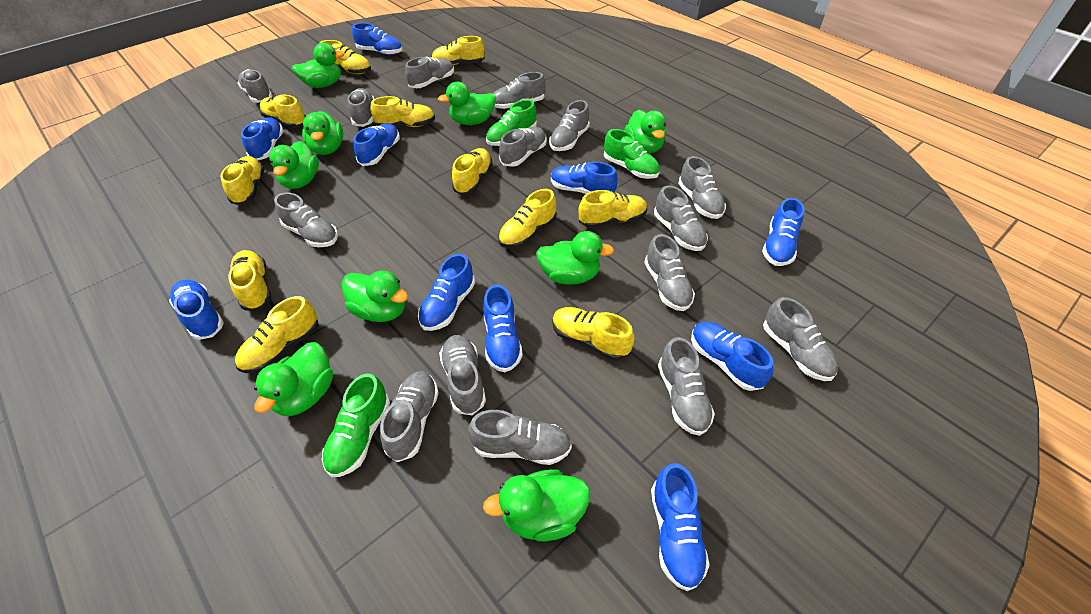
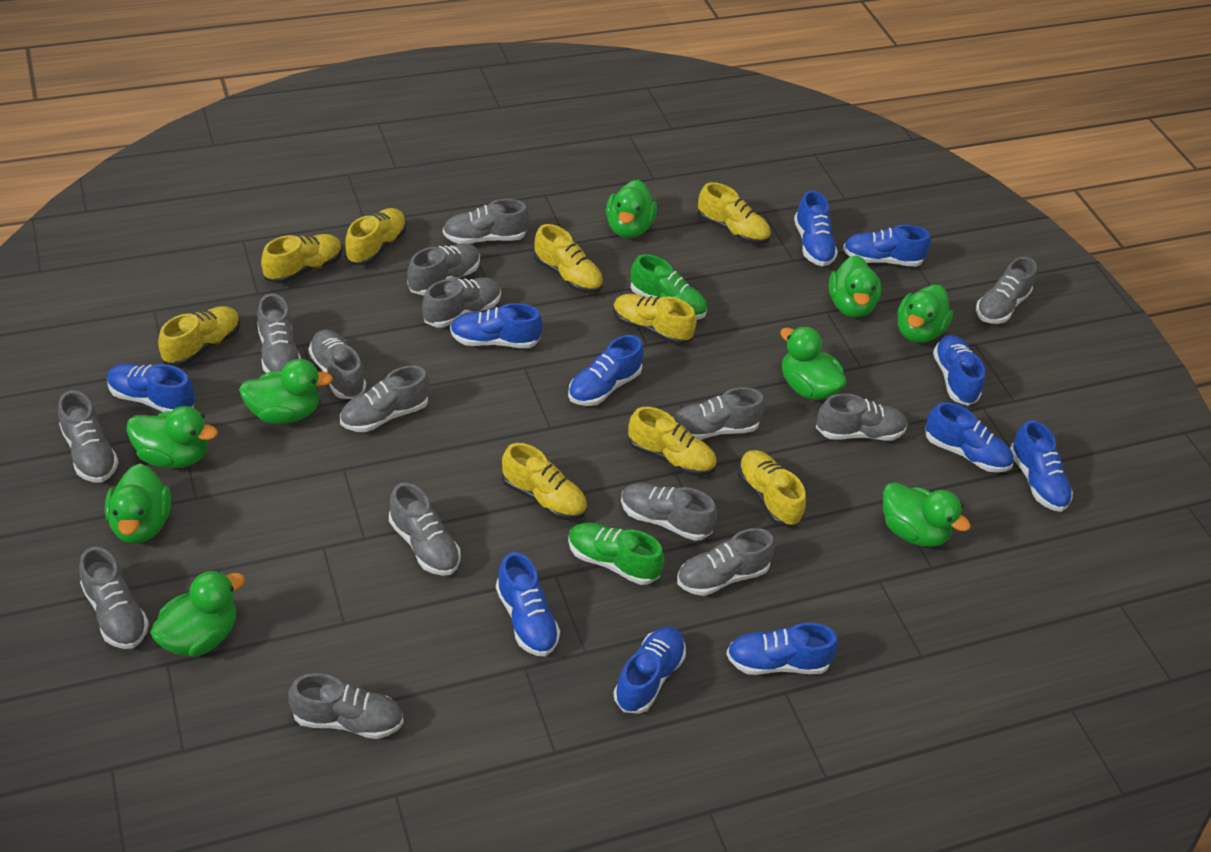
blue shoe: [169,280,224,340] [241,117,284,160] [352,23,403,55] [353,123,400,166] [418,253,475,331] [483,284,523,372] [551,162,618,194] [651,463,710,591] [691,322,773,391] [762,198,804,266] = 10 -> [107,363,195,412] [450,303,543,348] [496,552,560,656] [568,335,644,406] [613,627,686,714] [726,623,838,675] [794,190,838,266] [843,225,931,267] [925,402,1014,473] [933,335,985,406] [1010,420,1073,512] = 11
green shoe: [322,374,390,477] [486,99,537,146] [604,129,660,179] = 3 -> [568,523,664,585] [630,254,707,320] = 2
yellow shoe: [220,156,265,205] [228,250,271,311] [235,296,319,373] [260,95,306,128] [320,40,371,74] [370,96,435,127] [432,36,485,65] [452,148,493,195] [498,189,557,248] [552,307,634,360] [579,190,647,228] = 11 -> [158,306,240,367] [261,234,342,284] [345,208,407,265] [502,443,587,520] [534,224,603,293] [613,294,697,345] [628,407,717,476] [698,182,771,244] [738,450,806,527] = 9

